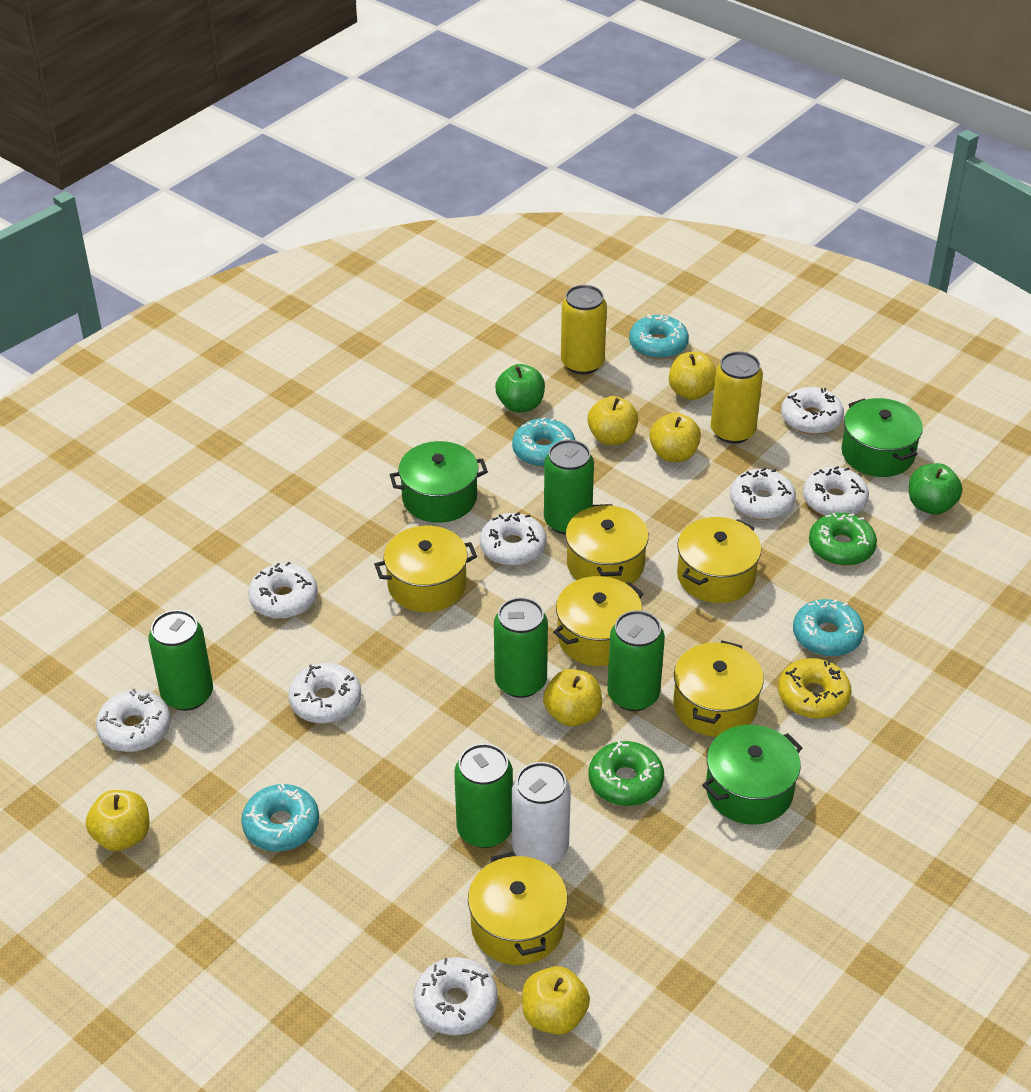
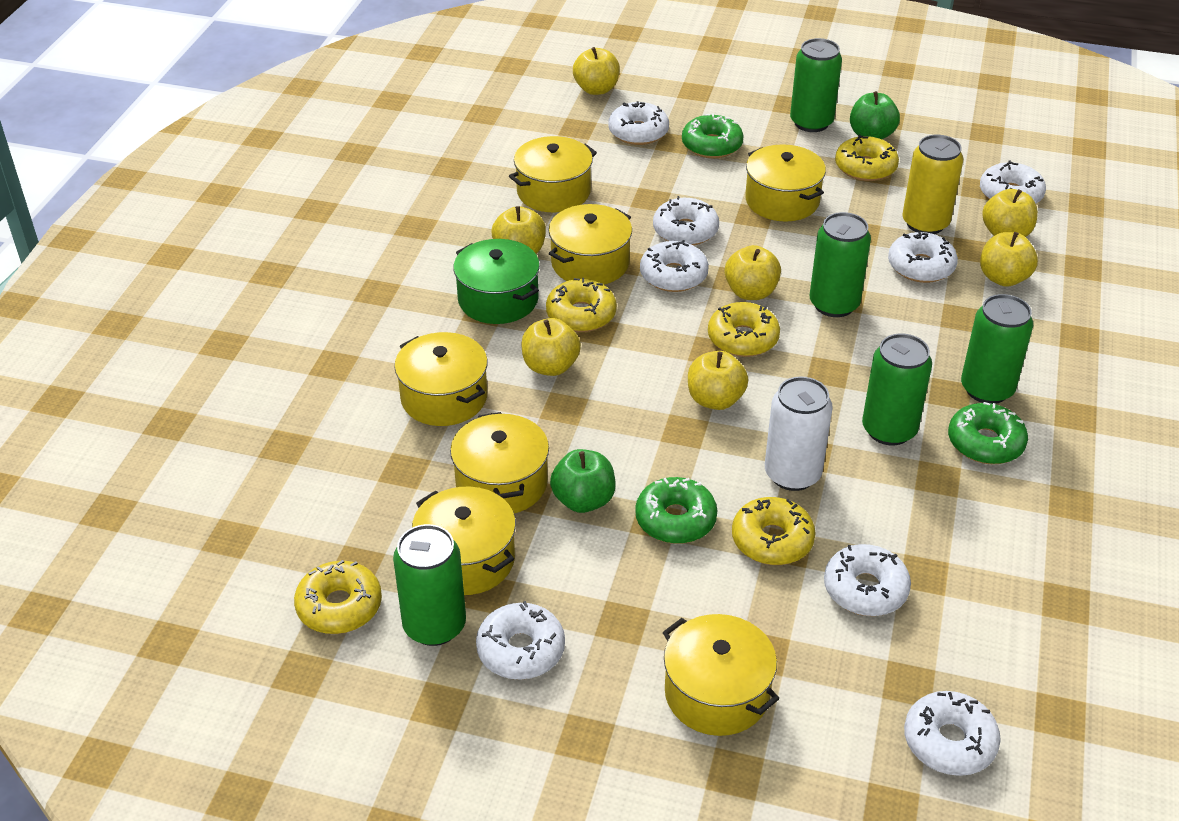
green donut: [588,740,664,806] [809,513,877,566] = 2 -> [635,477,717,544] [682,113,744,158] [948,402,1028,464] = 3
green pot: [390,441,488,523] [702,725,803,825] [841,398,923,477] = 3 -> [453,239,540,324] = 1
turquoise donut: [241,783,319,851] [512,417,575,467] [629,315,689,359] [793,599,864,657] = 4 -> none = 0
yellow apple: [86,790,150,851] [522,966,590,1035] [543,669,602,727] [587,396,638,445] [649,412,701,462] [669,352,716,400] = 6 -> [492,206,546,254] [521,318,581,376] [573,47,620,95] [688,351,749,410] [725,245,781,300] [980,232,1038,287] [982,189,1038,237] = 7
yellow can: [561,285,607,374] [711,351,763,444] = 2 -> [902,135,963,234] = 1
yellow donut: [778,658,852,719] = 1 -> [294,560,382,634] [546,278,617,332] [708,302,780,357] [732,497,816,565] [835,135,899,181] = 5
yellow pot: [374,526,477,612] [468,852,568,965] [553,576,644,666] [565,504,649,584] [674,641,764,737] [677,517,761,603] = 6 -> [394,332,488,426] [412,486,516,595] [450,412,549,513] [509,136,597,212] [549,204,632,285] [663,614,779,736] [745,144,826,221] = 7

